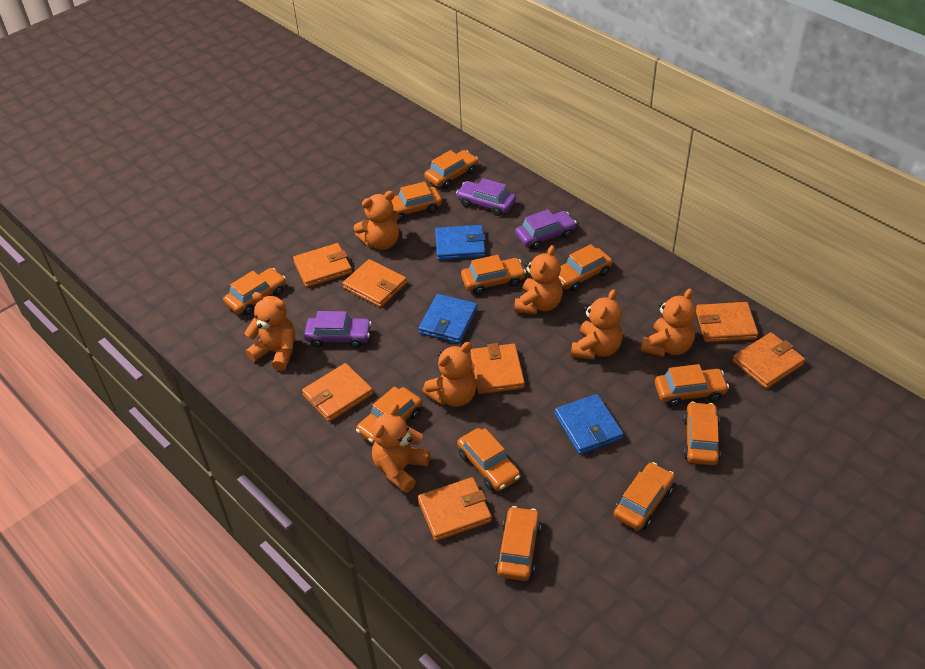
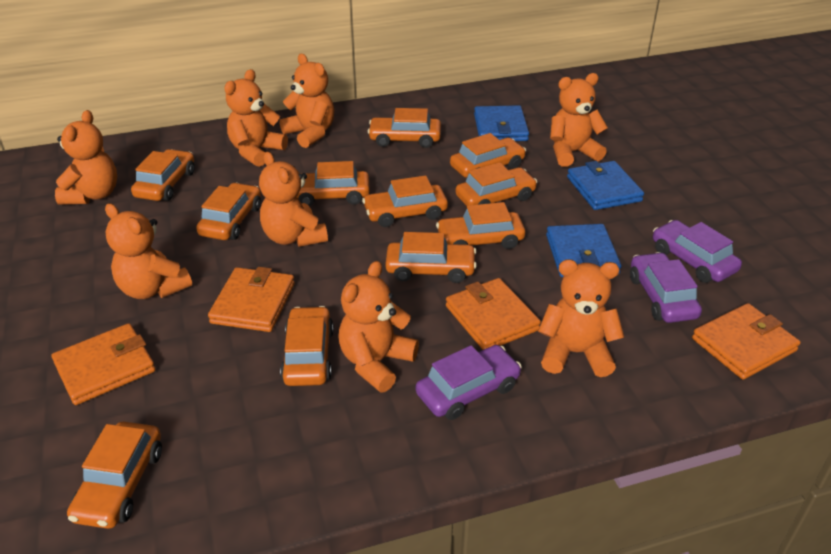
orange teddy bear: [244,292,295,371] [354,191,400,250] [372,404,430,493] [422,342,477,407] [514,245,563,314] [571,289,623,360] [641,289,696,357] = 7 -> [55,110,117,205] [105,203,192,299] [225,69,288,167] [259,152,328,247] [279,54,334,148] [338,261,419,392] [538,259,624,377] [550,73,608,167] = 8
orange wallet: [293,243,352,287] [302,363,373,422] [342,259,407,307] [418,477,492,541] [470,343,525,394] [696,302,758,342] [732,332,805,389] = 7 -> [52,323,156,405] [208,267,295,332] [446,278,541,350] [692,303,801,380] = 4

